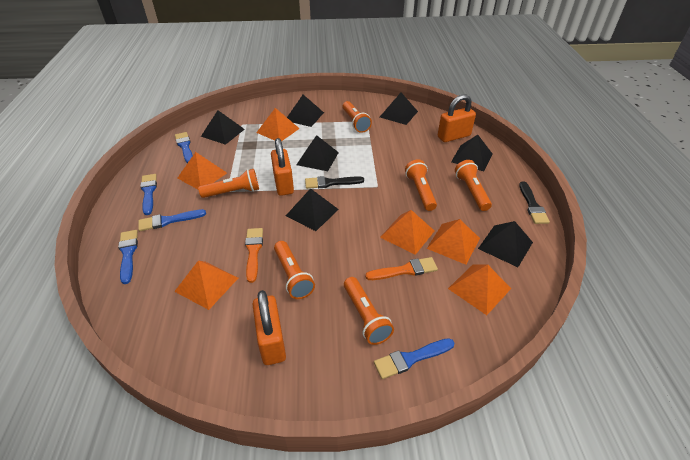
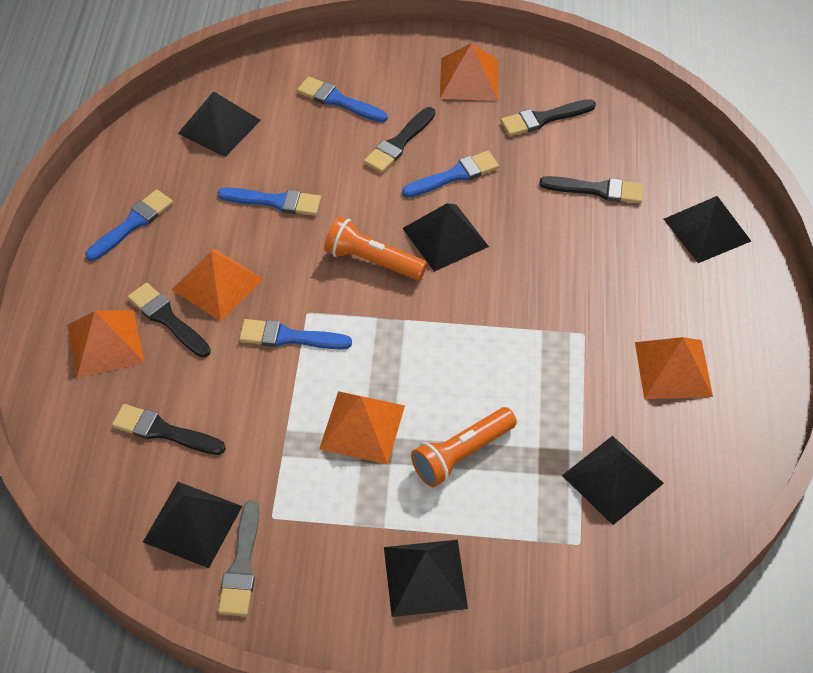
black brush: [305,176,364,189] [519,181,550,224] = 2 -> [112,404,226,455] [127,283,211,357] [364,107,435,173] [501,99,596,136] [539,176,643,203] = 5
black pyramid: [201,110,245,145] [286,188,339,231] [287,95,324,127] [296,135,339,171] [380,93,418,125] [451,135,492,171] [478,221,533,267] = 7 -> [143,482,242,568] [178,91,261,157] [384,540,468,617] [402,203,489,272] [562,436,664,525] [664,196,751,263] = 6
grey brush: none = 0 -> [218,500,259,616] = 1
orange brush: [245,228,263,283] [365,257,438,280] = 2 -> none = 0
orange flashlight: [198,169,259,198] [274,241,315,299] [342,101,372,133] [344,277,394,345] [405,160,437,211] [455,160,492,211] = 6 -> [324,216,427,280] [411,407,517,487] = 2
orange padlock: [252,290,286,365] [271,138,294,196] [438,94,476,142] = 3 -> none = 0
orange pyramid: [174,260,238,310] [177,152,227,189] [256,108,300,141] [380,210,434,255] [427,219,480,265] [448,264,511,315] = 6 -> [67,310,145,378] [172,249,263,321] [319,391,405,465] [440,43,498,101] [635,337,713,399] = 5

